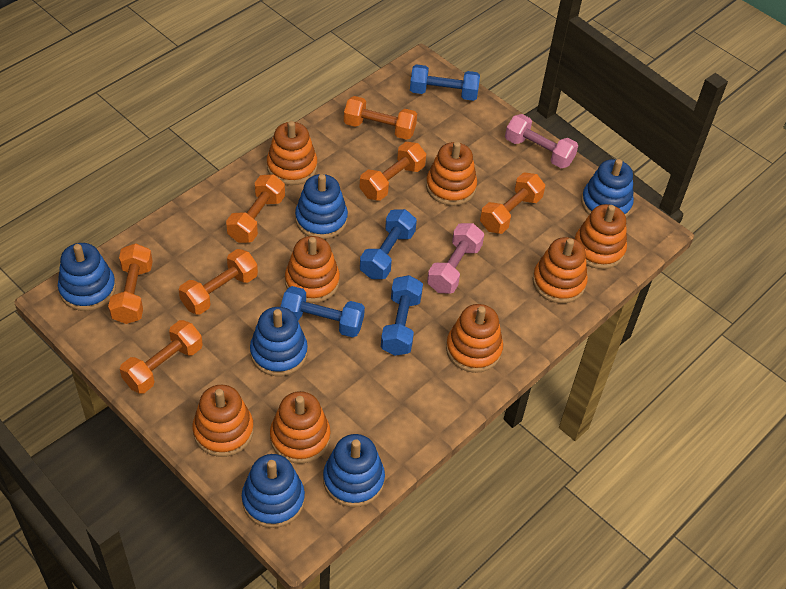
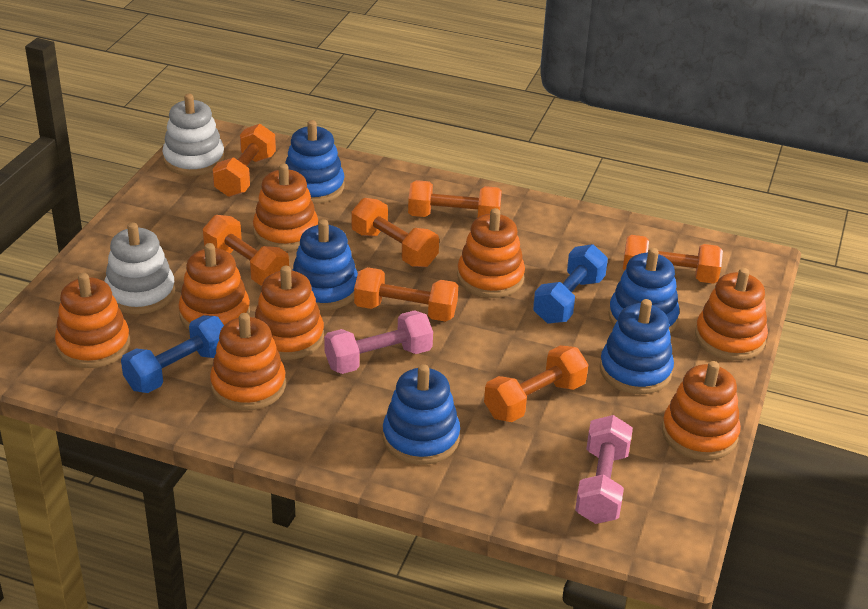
blue dumbbell: [280,286,365,337] [360,209,417,279] [381,275,423,356] [410,64,480,101] = 4 -> [121,315,224,393] [533,244,608,324] = 2
blue stacking toy: [58,243,116,311] [242,454,305,528] [250,307,308,376] [295,174,348,239] [323,434,385,507] [581,159,634,217] = 6 -> [285,120,345,204] [292,219,358,310] [383,364,460,465] [600,299,674,394] [608,248,679,333] = 5
white stacking toy: none = 0 -> [104,222,175,314] [162,94,225,176] = 2

